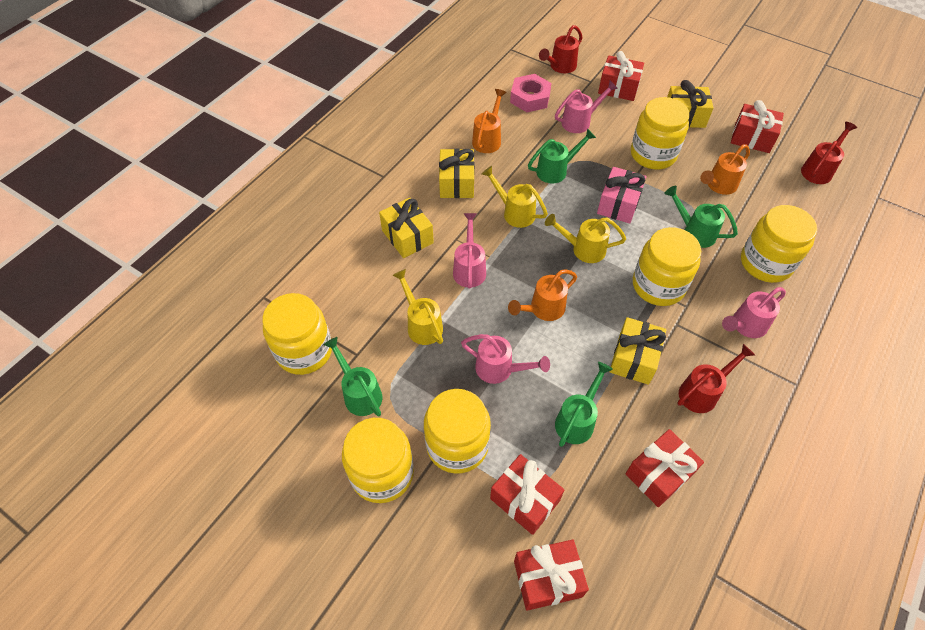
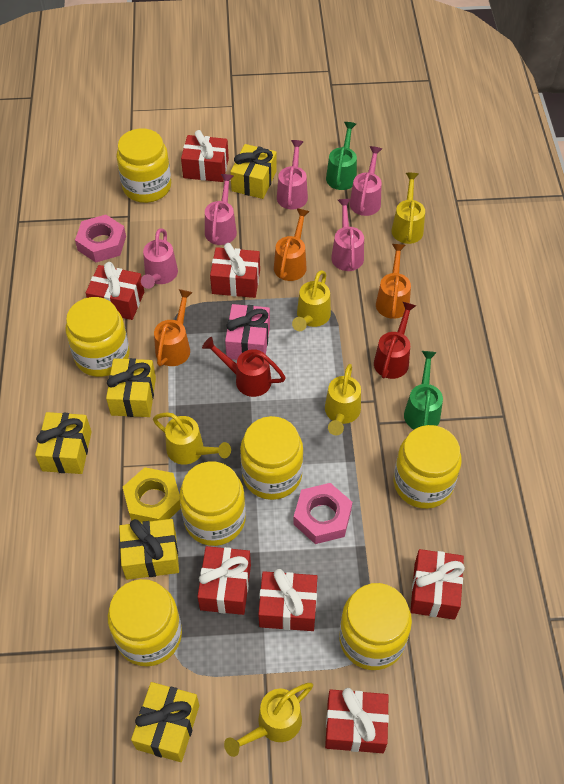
green watering can: [323,337,382,416] [528,128,596,184] [555,362,613,447] [664,186,738,248] = 4 -> [326,122,357,190] [404,351,443,430] = 2
pink nut: [510,74,552,112] = 1 -> [75,215,126,262] [293,483,352,544] = 2
pink watering can: [453,213,486,289] [461,334,550,384] [555,81,618,133] [722,287,786,338] = 4 -> [141,228,178,289] [205,174,237,245] [277,140,308,209] [331,199,364,271] [350,146,382,216] = 5
red gift: [490,454,564,535] [514,539,589,611] [598,51,644,101] [625,429,704,507] [731,100,784,153] = 5 -> [86,262,144,320] [181,130,229,182] [197,546,251,615] [210,243,260,298] [258,569,317,631] [325,688,389,753] [410,549,465,620] = 7
red watering can: [539,25,583,73] [678,344,755,413] [801,122,857,184] = 3 -> [202,337,286,397] [374,302,416,379] = 2
yellow gift: [379,198,434,258] [439,149,475,198] [609,317,666,385] [667,80,714,128] = 4 -> [35,412,92,474] [106,358,156,417] [119,519,179,580] [131,682,199,762] [230,144,277,199] = 5
yellow jar: [262,293,332,375] [342,418,414,503] [424,389,491,474] [631,97,689,169] [633,227,701,306] [741,205,817,283] = 6 -> [65,297,130,377] [108,579,182,667] [116,128,171,203] [179,461,246,546] [240,416,303,500] [339,583,412,670] [394,425,462,509] = 7
yellow nut: none = 0 -> [123,467,181,522] = 1
yellow watering can: [393,269,443,345] [482,166,548,228] [545,214,626,263] = 3 -> [153,412,231,465] [224,683,313,757] [292,270,331,331] [325,364,361,435] [391,173,425,244] = 5

